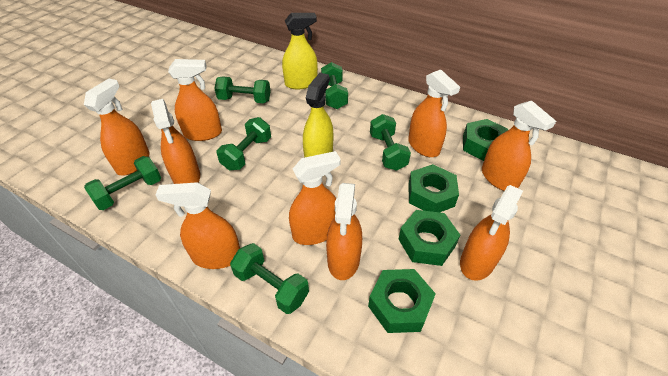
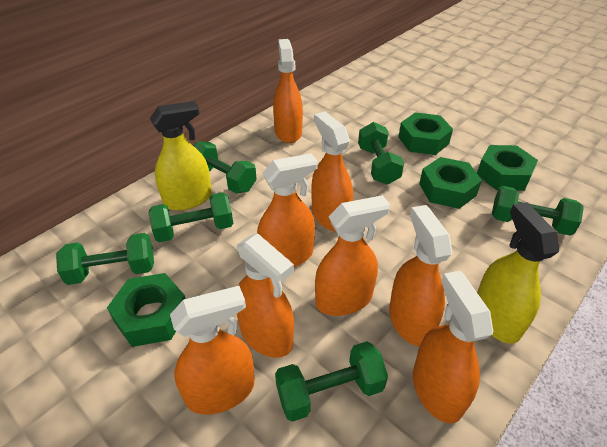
orange spray bottle: [84,79,150,175] [151,99,200,184] [155,182,240,269] [168,59,222,141] [289,151,341,245] [326,183,362,280] [408,69,460,157] [460,185,523,281] [482,101,556,191] = 9 -> [170,286,255,415] [237,233,294,358] [257,153,318,267] [273,39,303,143] [311,111,353,232] [315,195,390,316] [389,205,452,347] [413,271,493,423] = 8

